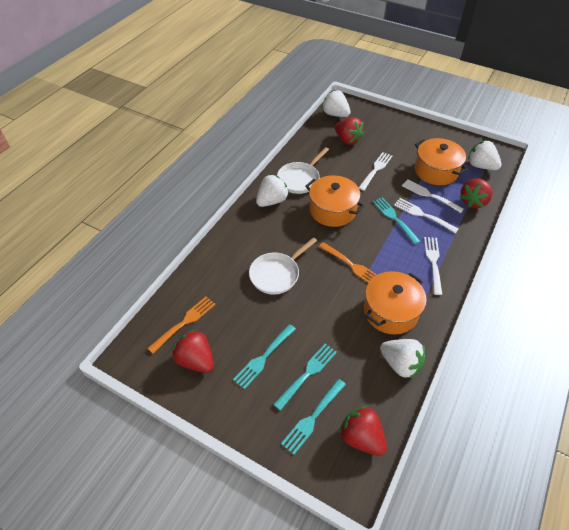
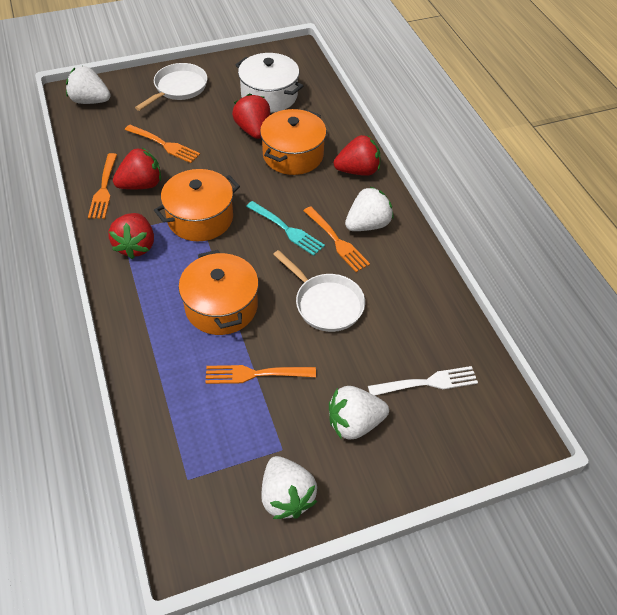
orange fork: [148,297,216,353] [319,242,377,283] = 2 -> [88,153,117,219] [125,125,200,163] [205,365,316,384] [303,206,370,272] = 4
turquoise fork: [233,324,296,389] [273,344,337,411] [281,379,346,455] [373,197,420,244] = 4 -> [246,201,325,256] = 1
white fork: [358,152,392,191] [394,198,458,233] [402,179,464,213] [424,237,442,295] = 4 -> [368,366,478,395] = 1
white pot: none = 0 -> [235,53,303,113] = 1

